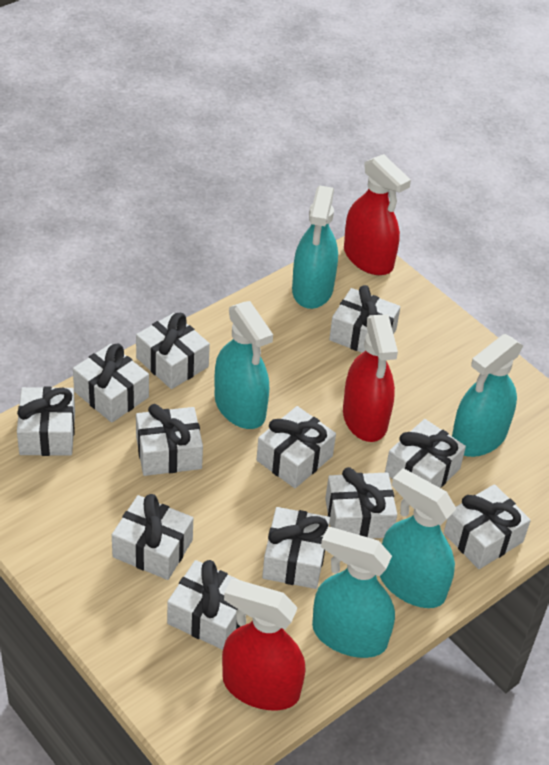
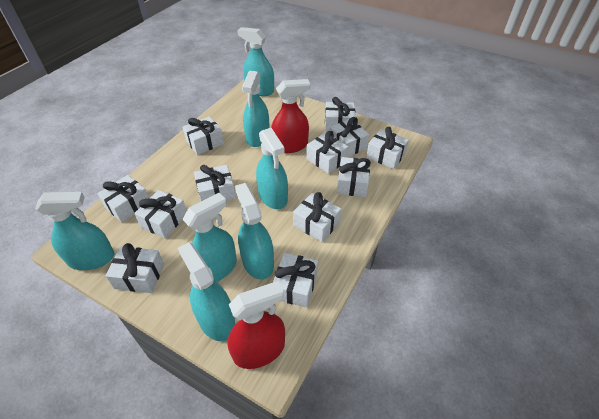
red spray bottle: [222,579,306,710] [343,314,398,442] [344,154,411,275] = 3 -> [227,281,285,369] [271,79,310,153] = 2
turquoise spray bottle: [214,301,273,429] [292,186,338,309] [312,527,395,658] [380,469,456,608] [452,334,523,457] = 5 -> [35,192,114,270] [178,242,235,341] [182,193,237,282] [235,183,274,279] [237,27,274,96] [242,71,269,147] [256,128,288,209] = 7

